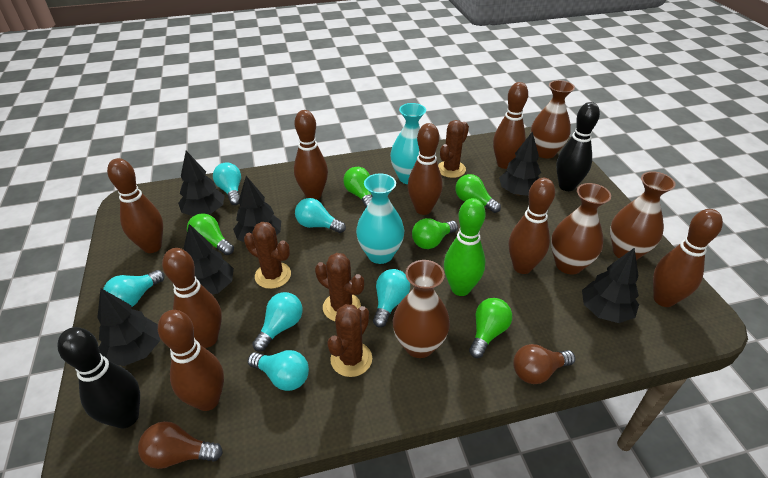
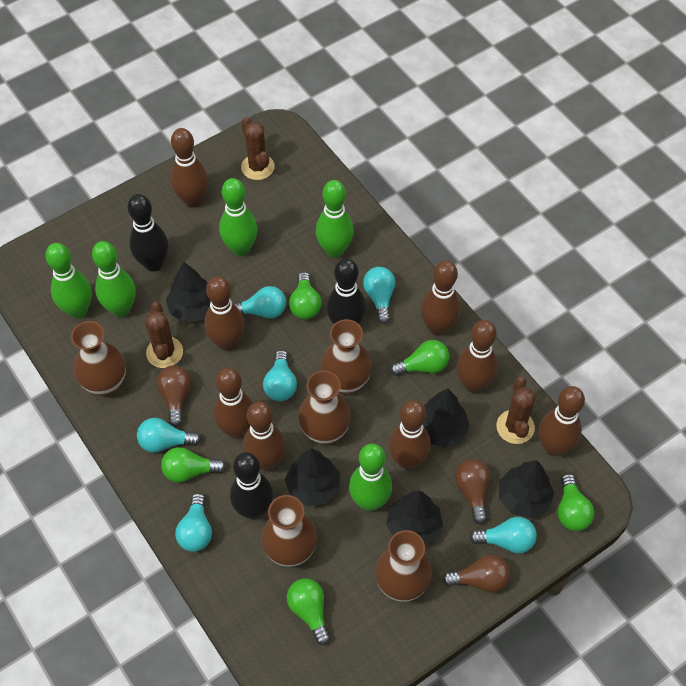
black bowling pin: [57,327,140,428] [556,102,600,191] = 2 -> [128,194,168,272] [230,452,273,519] [326,258,366,325] = 3
black tree: [97,288,160,366] [178,151,225,216] [183,224,234,295] [233,176,281,242] [499,132,541,196] [582,248,639,323] = 6 -> [166,262,211,322] [285,448,340,506] [386,490,443,545] [423,388,469,448] [499,460,555,518] = 5
brown cactus: [244,222,291,289] [315,253,364,321] [327,304,372,377] [438,120,469,178] = 4 -> [145,302,183,368] [241,117,275,180] [496,377,536,444] = 3
brown light bulb: [138,421,223,469] [513,344,575,384] = 2 -> [157,365,191,427] [442,555,510,593] [455,459,491,525] = 3
brown vase: [393,260,450,358] [531,80,575,159] [551,183,611,274] [610,171,676,260] = 4 -> [71,321,126,397] [261,495,317,567] [298,370,351,445] [321,319,372,395] [375,530,432,602] = 5
green bowling pin: [444,198,486,296] = 1 -> [45,243,92,319] [92,241,136,317] [219,178,257,256] [316,180,354,258] [349,444,392,511] = 5
turquoise vase: [356,173,405,264] [390,103,426,184] = 2 -> none = 0

